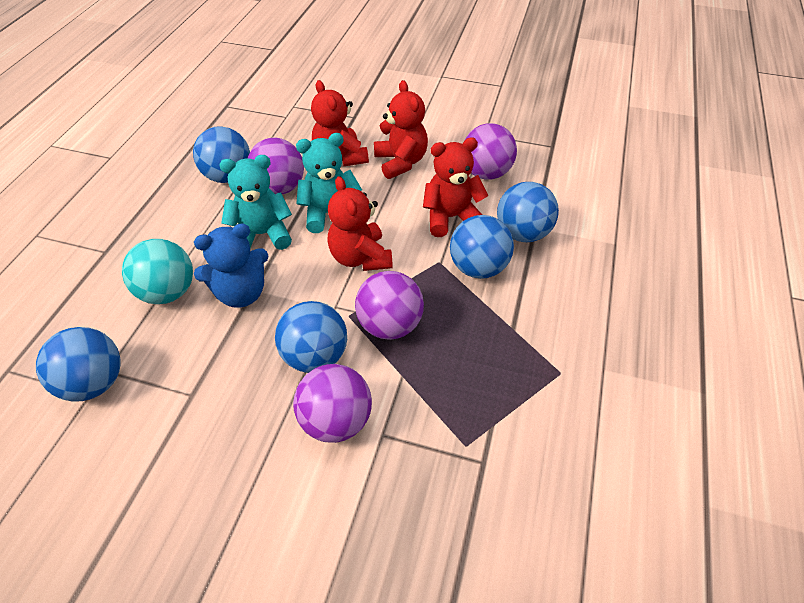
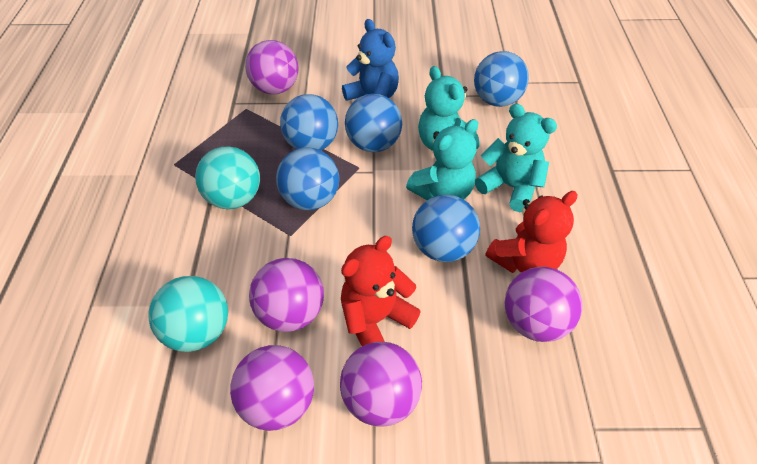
purple ball: [248,138,304,194] [293,364,372,443] [355,271,424,340] [464,123,517,180] = 4 -> [230,345,314,431] [245,40,299,94] [249,258,324,332] [340,342,422,427] [505,267,583,342] = 5
red teddy bear: [311,80,369,166] [328,176,393,271] [374,80,428,179] [423,137,488,237] = 4 -> [341,236,421,346] [485,191,578,273] = 2
turquoise ball: [122,239,193,304] = 1 -> [148,276,228,352] [195,147,260,209] = 2
turquoise teddy bear: [220,155,292,250] [296,133,362,233] = 2 -> [406,119,479,200] [418,66,479,151] [475,104,557,212] = 3

